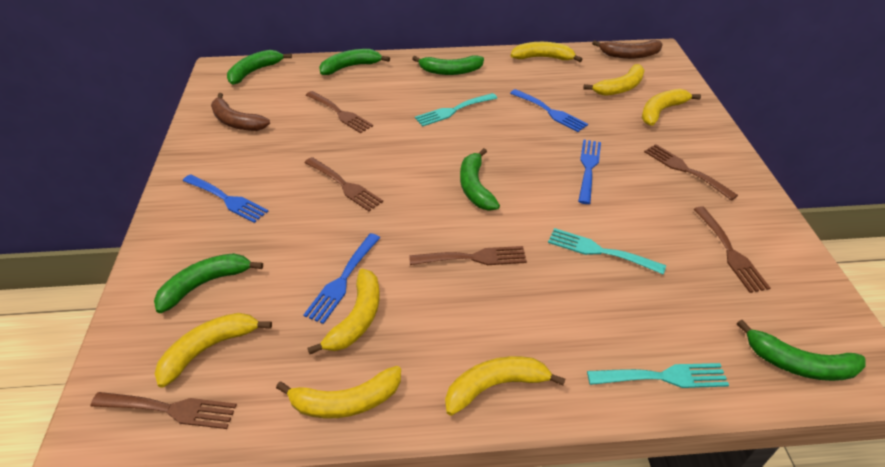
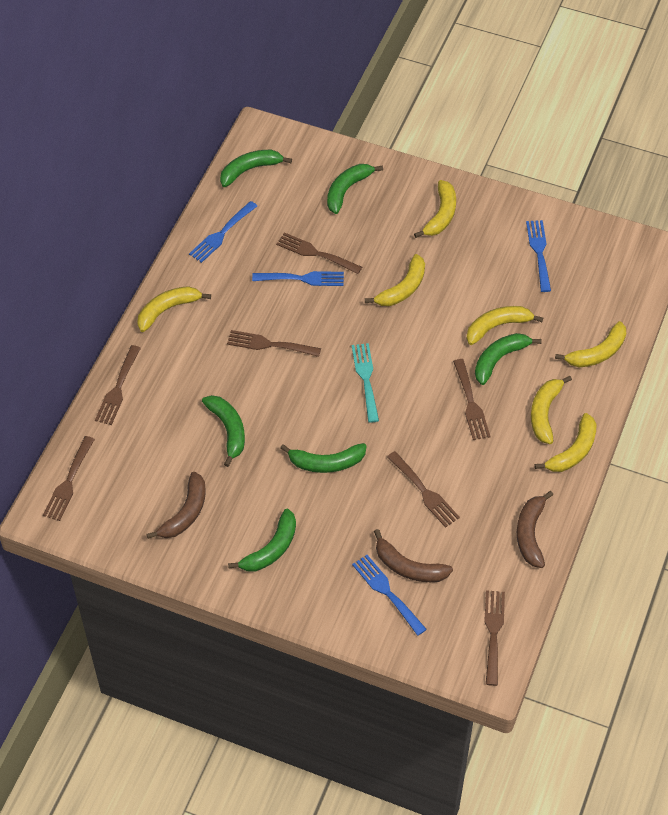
brown banana: [211,93,270,131] [592,40,663,59] = 2 -> [147,472,206,539] [374,529,453,582] [517,491,553,568] = 3
brown fork: [91,392,237,429] [304,157,383,211] [306,91,373,133] [409,246,527,265] [644,144,738,201] [694,206,770,293] = 6 -> [43,436,95,521] [95,345,141,425] [227,330,321,357] [276,233,362,274] [387,451,460,528] [453,359,491,440] [484,590,505,686] = 7
turquoise fork: [415,93,497,127] [548,228,666,275] [587,363,729,388] = 3 -> [352,343,379,423] = 1

